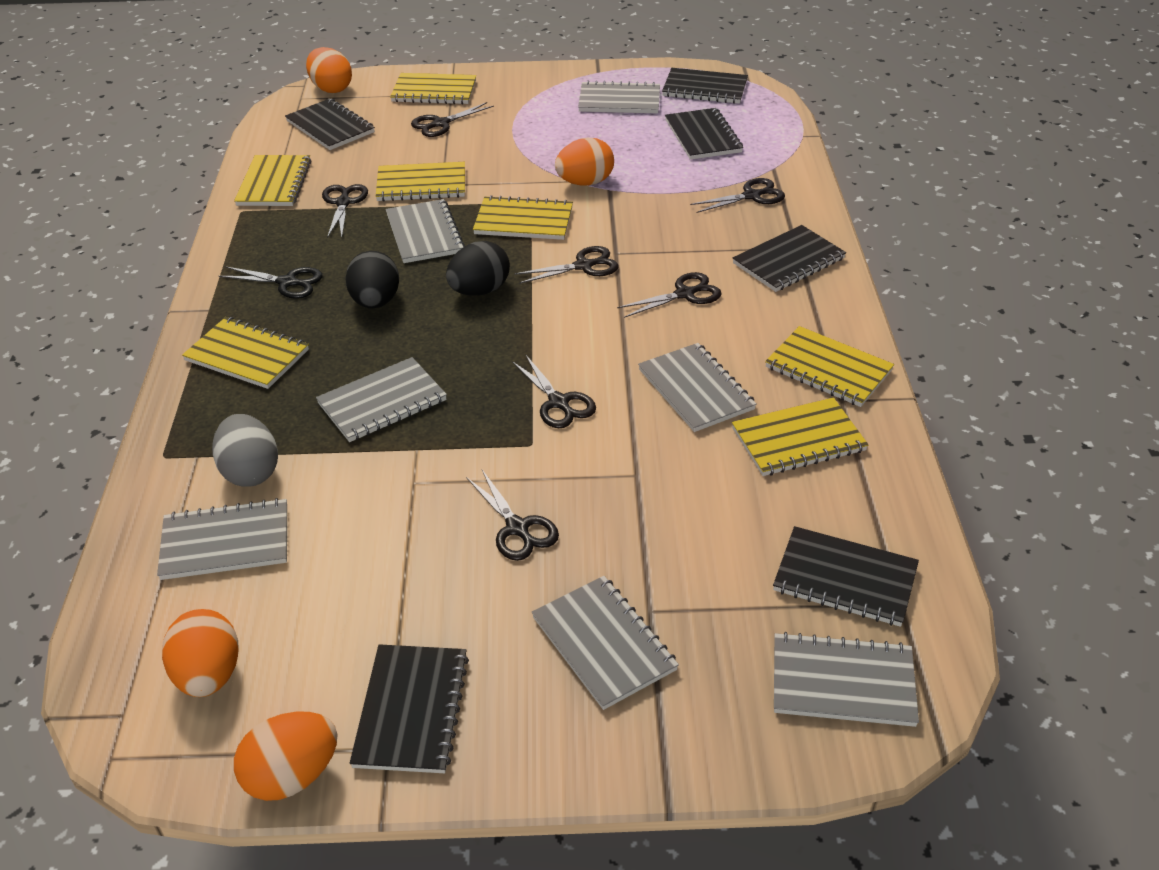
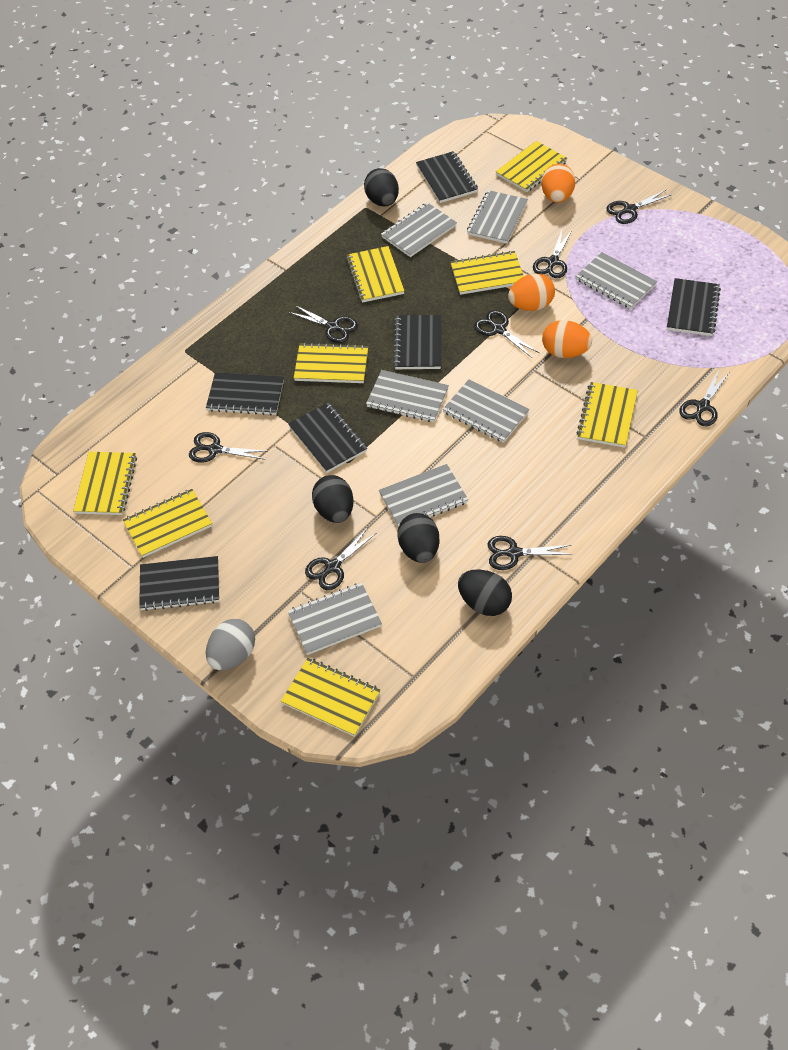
black egg: [345,251,399,309] [446,241,510,296] = 2 -> [312,475,354,523] [364,168,399,206] [397,513,440,563] [458,569,512,616] = 4
orange egg: [162,609,239,697] [234,712,338,801] [306,47,352,93] [555,138,614,186] = 4 -> [508,274,555,311] [541,164,575,203] [542,320,592,358] = 3
yellow notebook: [182,317,309,389] [234,155,311,206] [376,162,465,201] [390,73,476,104] [473,195,573,240] [732,397,868,476] [765,326,894,407] = 7 -> [73,452,137,515] [123,489,212,558] [281,658,380,737] [294,343,368,383] [346,246,404,303] [450,251,524,295] [496,141,568,192] [576,382,638,448] = 8

